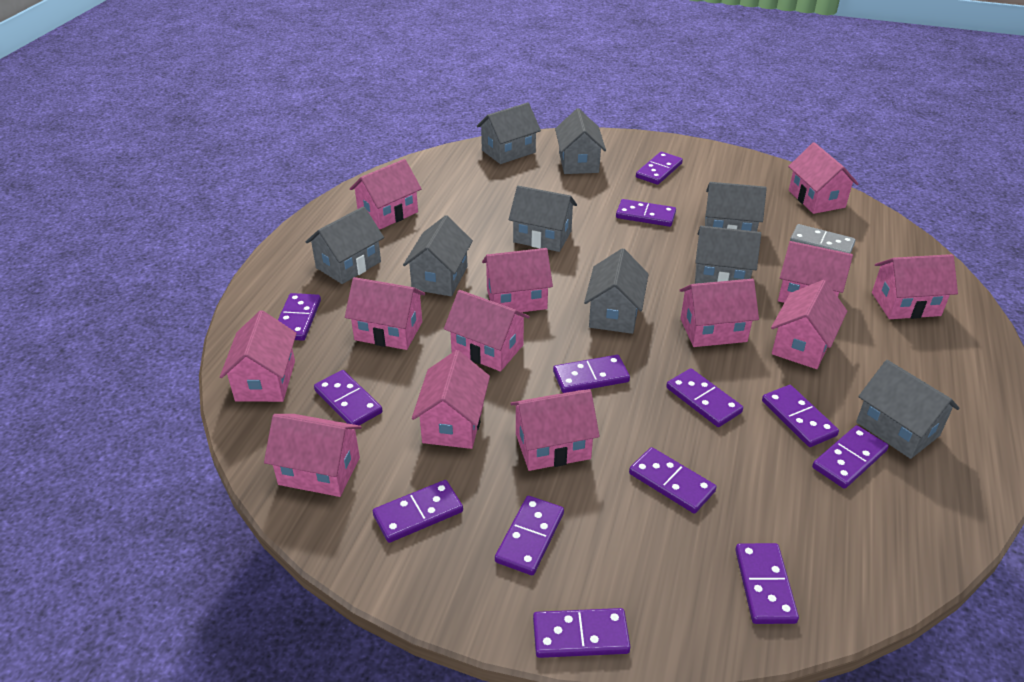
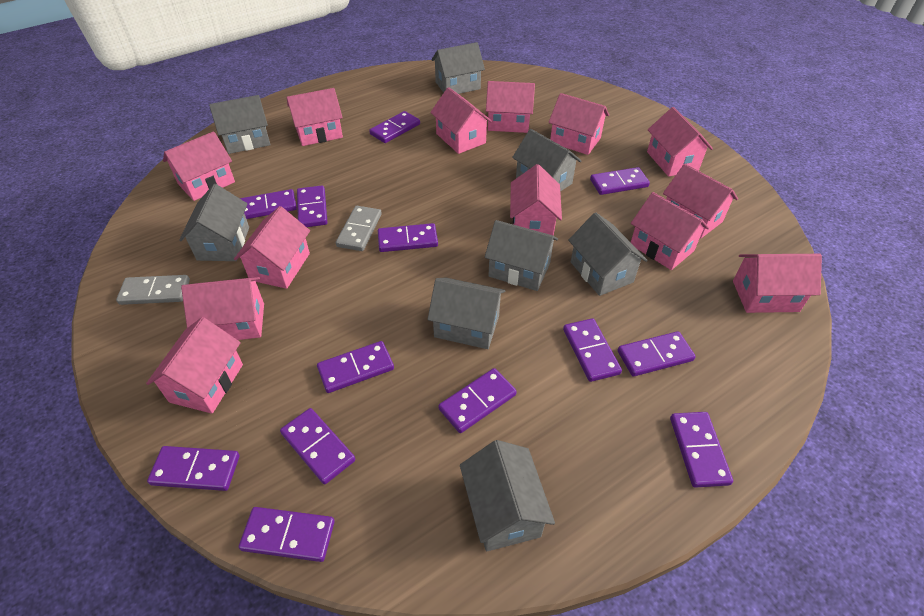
grey domino: [790,224,855,254] = 1 -> [116,275,190,305] [336,206,382,251] = 2
grey house: [306,206,384,284] [403,215,473,296] [477,103,541,164] [509,186,577,252] [555,108,606,174] [584,248,649,334] [695,226,761,284] [705,182,767,232] [856,360,960,459] = 9 -> [179,184,249,261] [209,95,271,154] [428,277,505,349] [431,42,485,94] [460,440,555,552] [484,220,558,291] [512,129,581,192] [568,212,648,296] = 8

